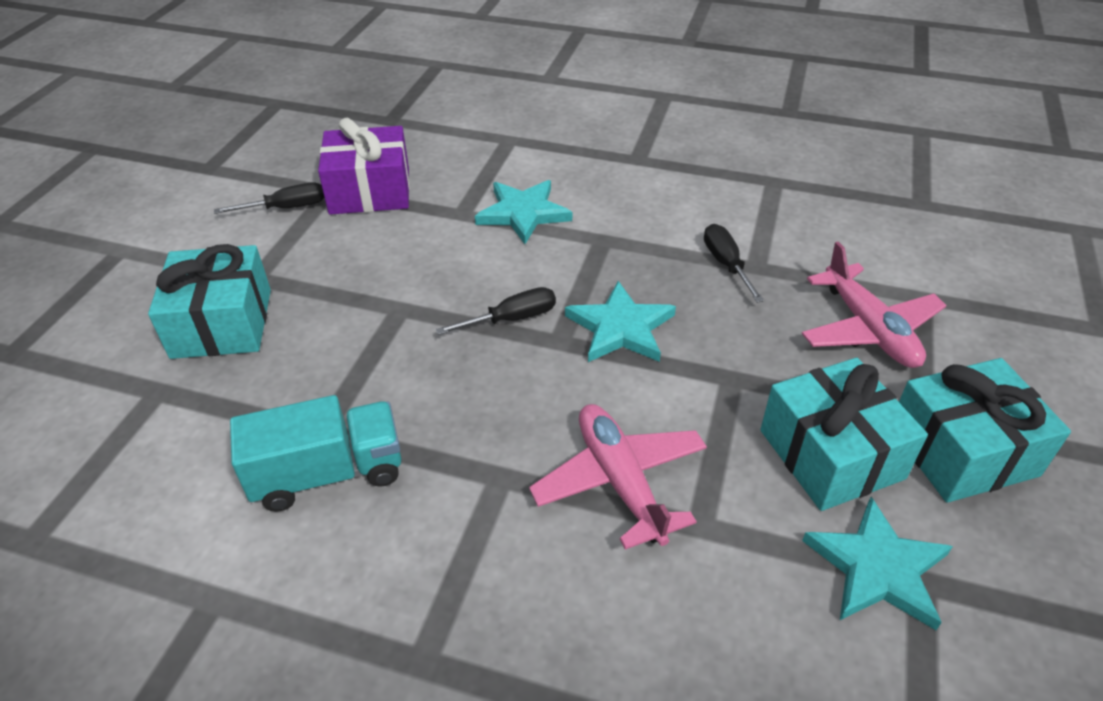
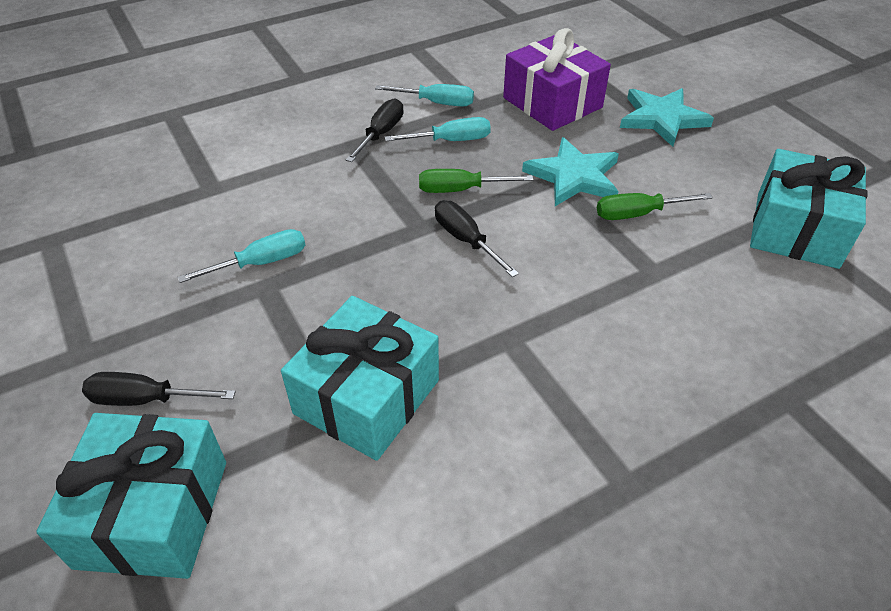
green screwdriver: none = 0 -> [419,169,533,193] [597,193,713,220] = 2
pink plane: [529,404,707,550] [802,242,947,368] = 2 -> none = 0
turquoise screwdriver: none = 0 -> [177,229,305,283] [375,84,474,107] [385,117,491,141] = 3
turquoise star: [475,180,572,244] [565,281,676,362] [802,497,953,630] = 3 -> [522,137,619,206] [620,88,714,147] = 2
turquoise truck: [230,395,401,512] = 1 -> none = 0

